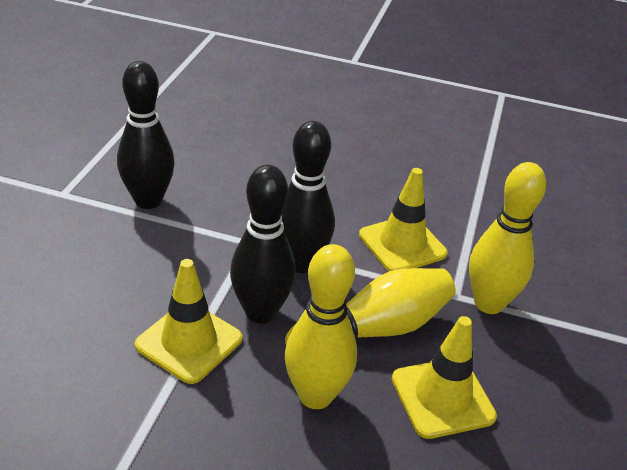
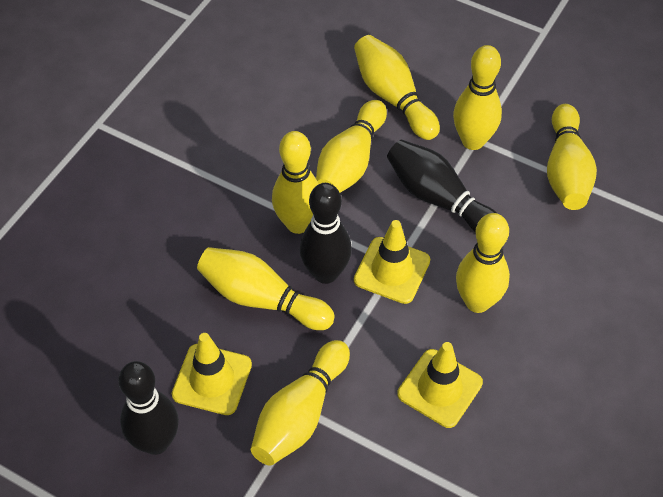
yellow bowling pin: [285,244,357,409] [285,268,456,344] [469,162,546,314] = 3 -> [197,247,335,330] [251,340,350,466] [272,131,318,234] [316,100,387,193] [354,35,440,140] [453,45,502,150] [456,213,510,313] [547,104,597,210] = 8

